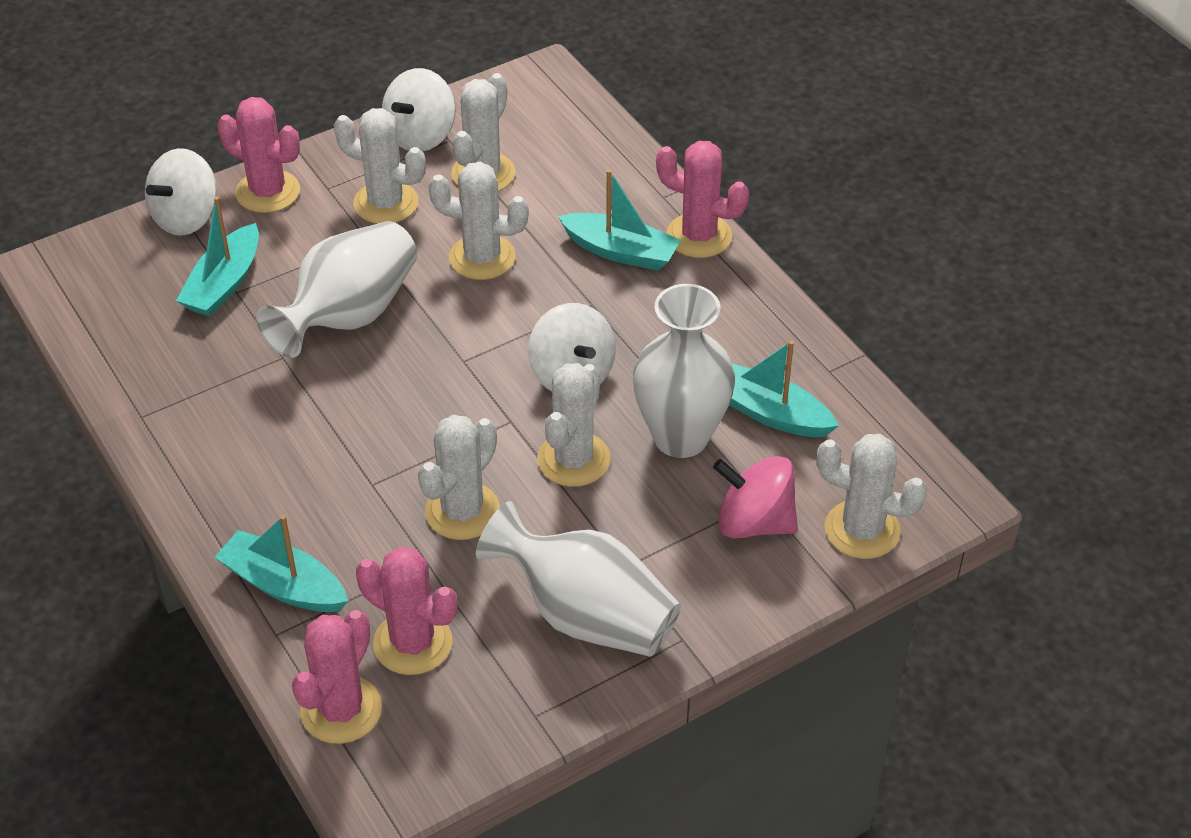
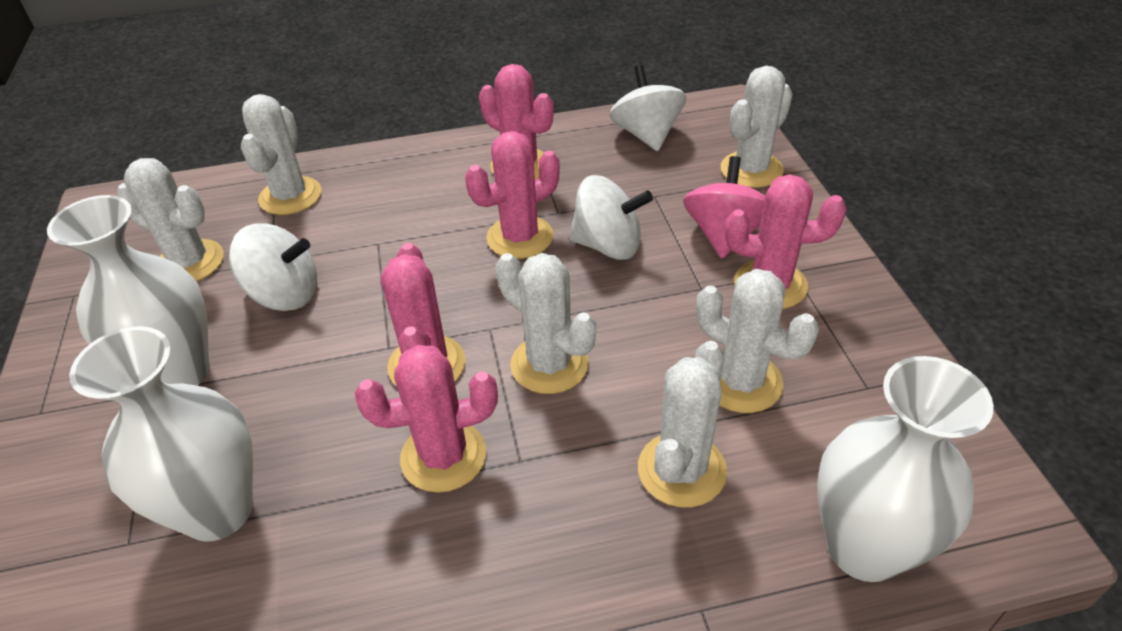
pink cactus: [218,97,300,213] [292,610,382,744] [356,547,457,675] [656,141,749,258] = 4 -> [355,345,498,493] [381,243,466,386] [465,131,560,259] [479,64,554,180] [725,174,847,309] = 5
turquoise boat: [176,196,259,317] [215,515,349,612] [558,169,681,271] [729,340,839,437] = 4 -> none = 0

